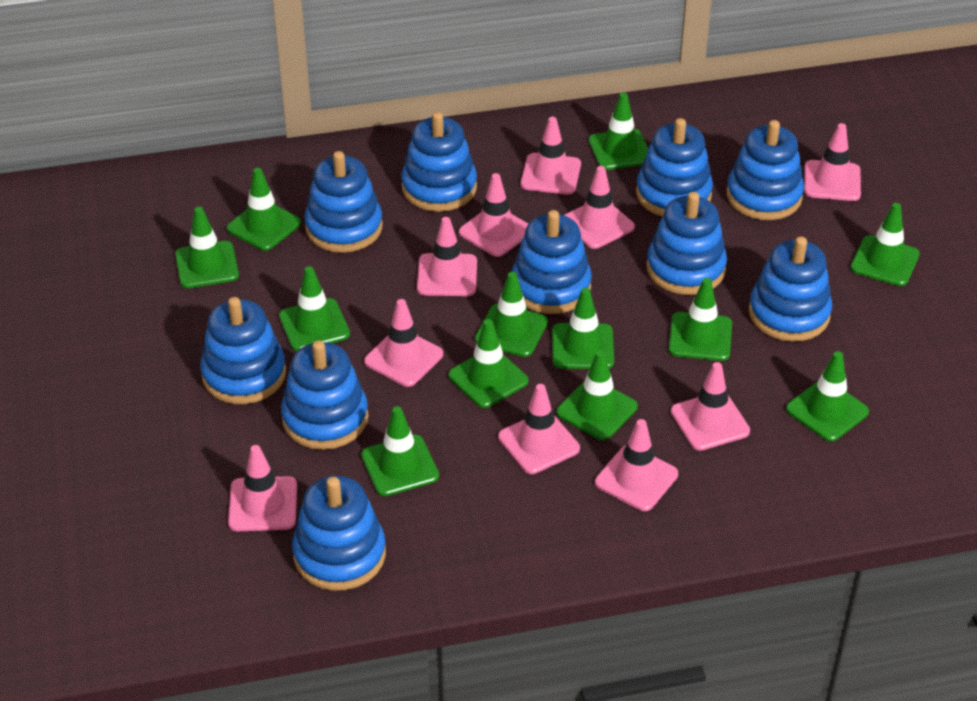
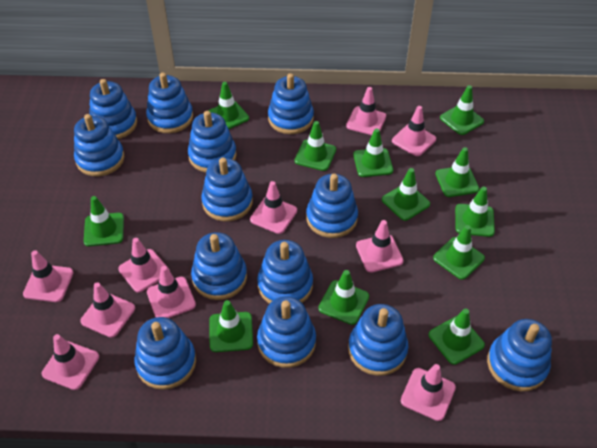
blue stacking toy: [200,297,286,404] [281,340,368,450] [292,476,386,591] [304,151,383,253] [401,112,477,212] [512,210,592,314] [636,118,713,217] [646,192,727,295] [726,120,804,220] [749,236,832,342] = 10 -> [74,114,124,176] [89,79,137,139] [134,317,196,390] [146,73,193,133] [188,111,237,173] [191,232,247,300] [201,158,253,221] [257,240,313,304] [257,296,316,368] [268,73,314,134] [306,174,358,238] [348,304,408,376] [487,319,552,391] = 13

